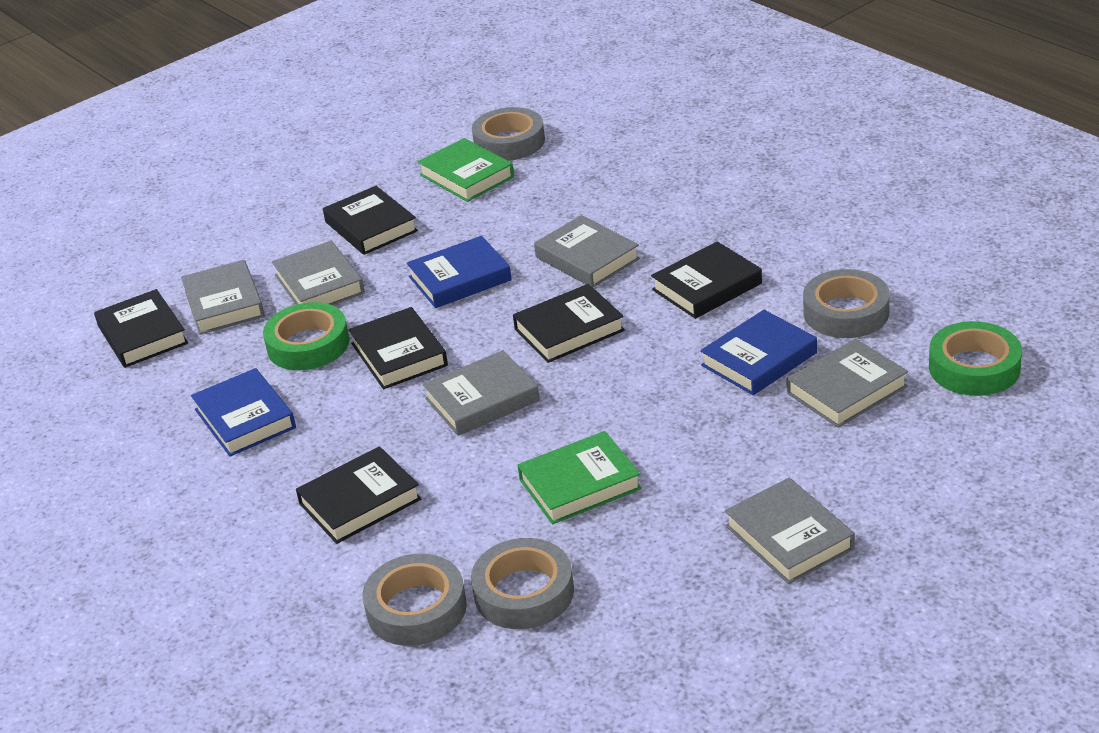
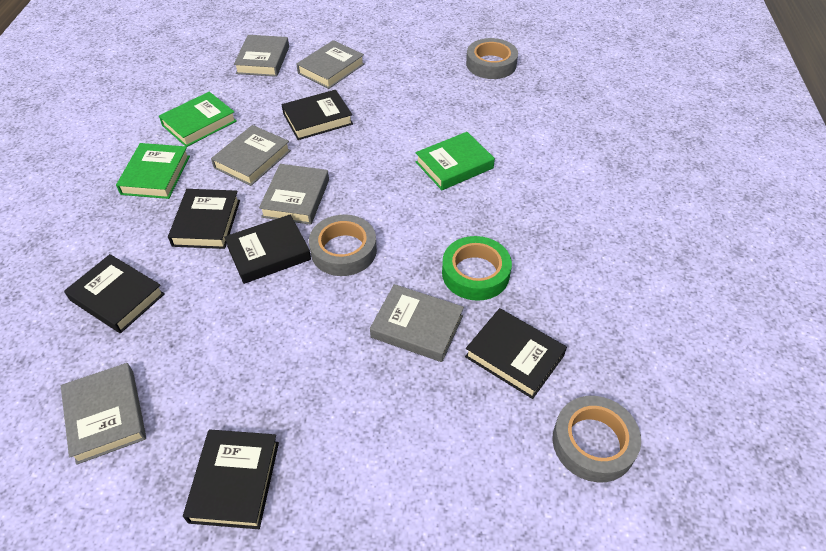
blue book: [191,368,296,457] [407,236,512,308] [700,310,817,395] = 3 -> none = 0
green book: [418,138,514,202] [517,431,642,524] = 2 -> [116,143,190,199] [159,92,237,147] [416,132,495,190] = 3
green tape: [263,302,350,370] [929,321,1022,396] = 2 -> [442,236,512,301] = 1
grey tape: [363,554,467,646] [471,538,574,629] [472,107,545,161] [803,269,890,338] = 4 -> [309,214,377,276] [466,38,518,79] [552,396,641,482] = 3

